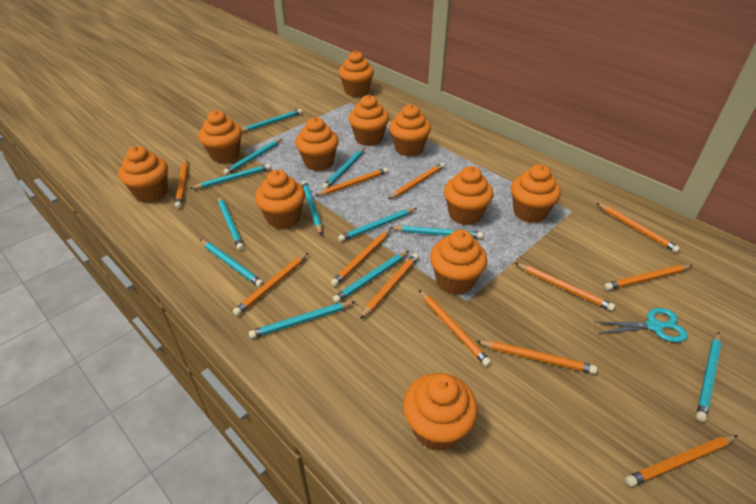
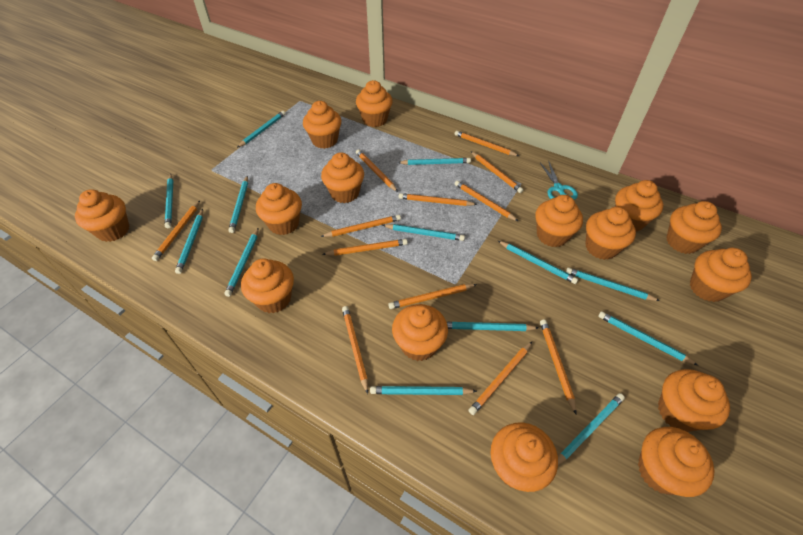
orange cupcake: [118,146,168,203] [199,110,242,163] [255,170,305,229] [295,117,339,171] [339,51,374,97] [349,95,389,146] [389,104,431,157] [403,373,478,451] [430,230,487,295] [444,166,494,225] [511,164,561,223] = 11 -> [75,189,129,242] [241,258,294,313] [256,183,302,235] [303,101,341,149] [321,152,364,203] [356,80,393,127] [392,304,448,361] [490,422,558,492] [535,195,583,247] [586,207,636,260] [615,180,663,232] [638,427,715,497] [658,369,730,432] [666,201,722,254] [690,248,752,302] = 15
turquoise pencil: [190,164,271,189] [200,239,264,287] [218,196,244,250] [223,139,282,175] [241,109,302,132] [249,302,355,339] [302,181,322,235] [322,148,365,189] [333,251,409,303] [338,208,417,242] [389,225,483,239] [696,332,722,422] = 12 -> [165,174,173,228] [175,209,203,274] [224,228,259,297] [228,176,248,233] [237,111,286,148] [370,386,477,395] [382,224,465,241] [398,158,471,165] [447,322,538,331] [498,241,578,284] [558,393,625,465] [566,268,660,301] [598,311,699,366] = 13

